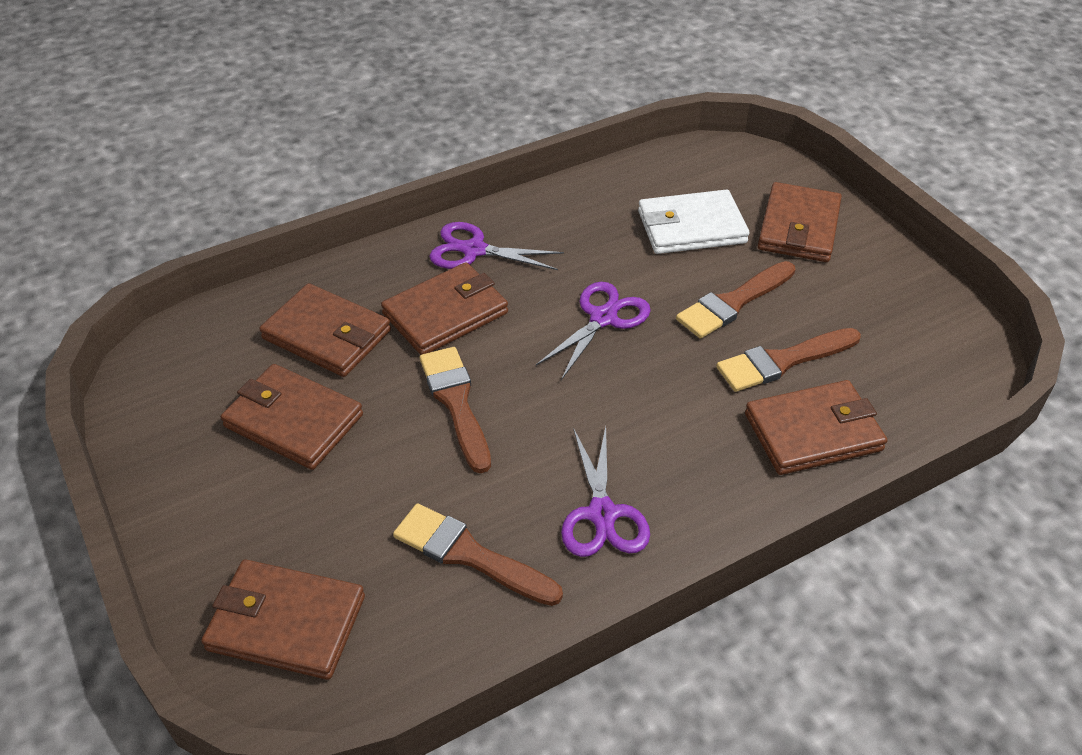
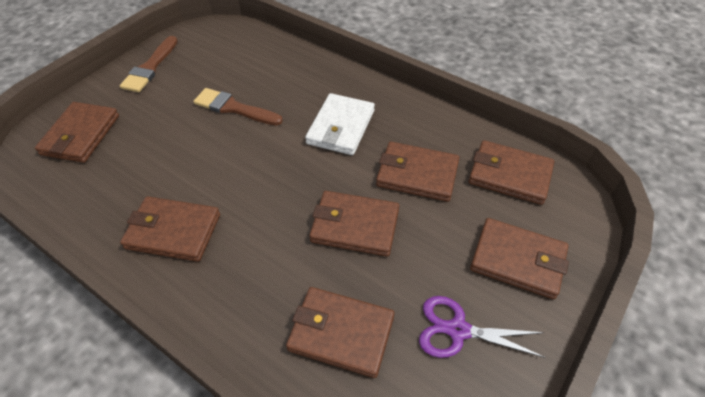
brown brush: [393,503,563,606] [420,347,491,473] [676,261,796,339] [716,328,861,392] = 4 -> [120,36,178,92] [193,88,283,125] = 2
brown wallet: [201,559,365,680] [221,364,363,470] [259,283,391,377] [381,262,508,355] [745,380,887,475] [758,182,842,262] = 6 -> [35,102,119,163] [120,196,220,262] [286,287,395,378] [309,191,399,256] [376,142,459,202] [469,140,554,205] [470,218,569,299] = 7
purple scissors: [430,222,564,270] [536,282,651,380] [561,427,650,557] = 3 -> [419,296,546,358] = 1

